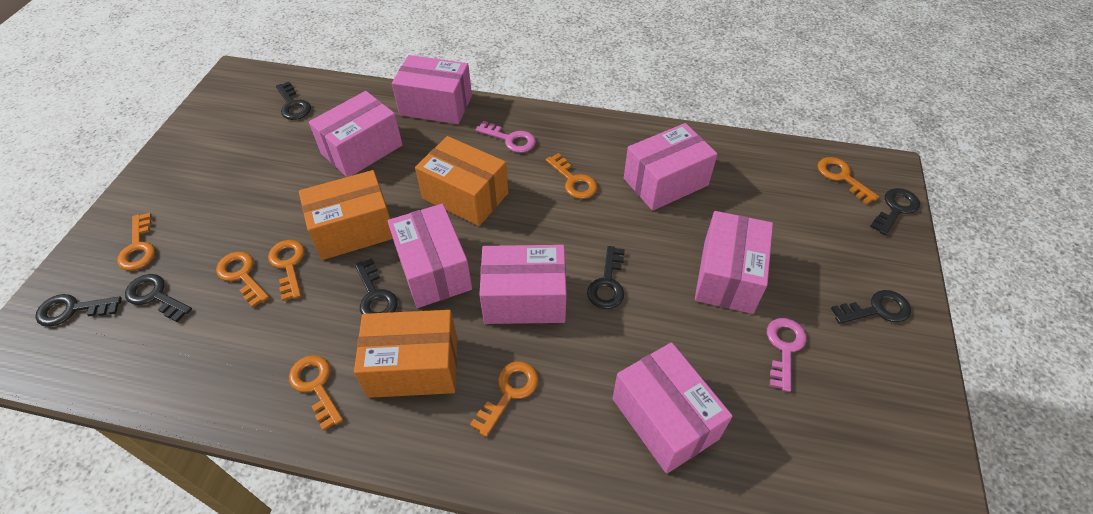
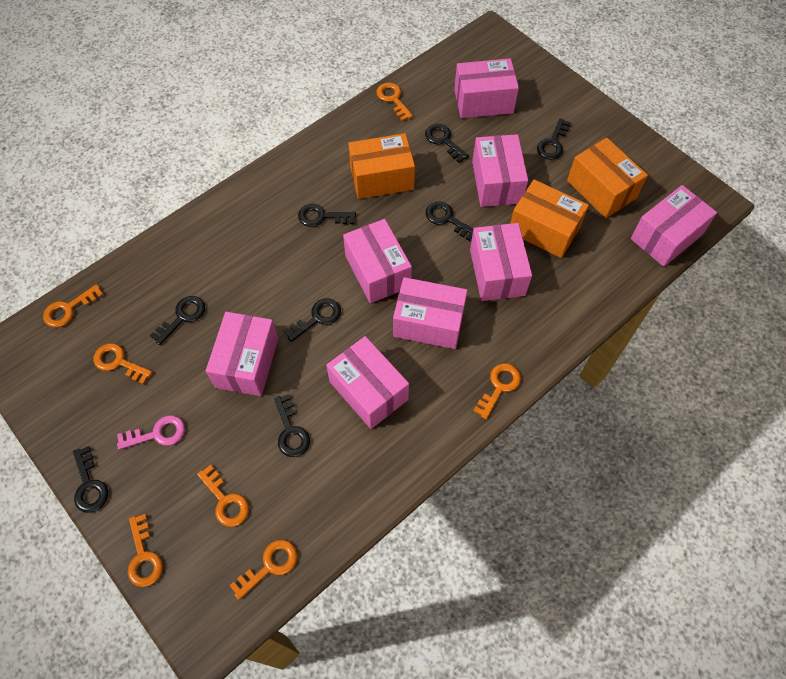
black key: [35,294,122,327] [125,274,192,322] [276,82,311,120] [355,258,398,314] [587,246,625,309] [831,290,911,324] [870,188,920,235] = 7 -> [73,446,108,513] [150,296,205,345] [274,394,310,457] [283,298,341,342] [298,204,356,227] [425,124,469,163] [425,202,474,241] [537,118,571,160] = 8
pink box: [309,91,403,177] [388,204,472,308] [392,55,472,124] [479,245,567,324] [612,342,733,474] [624,123,717,211] [695,211,773,314] = 7 -> [206,312,278,396] [326,336,409,429] [343,219,412,303] [393,277,468,349] [454,58,519,118] [470,223,532,301] [472,134,528,207] [631,185,717,267] = 8
pink key: [476,121,536,153] [767,318,807,392] = 2 -> [117,415,185,450] = 1

